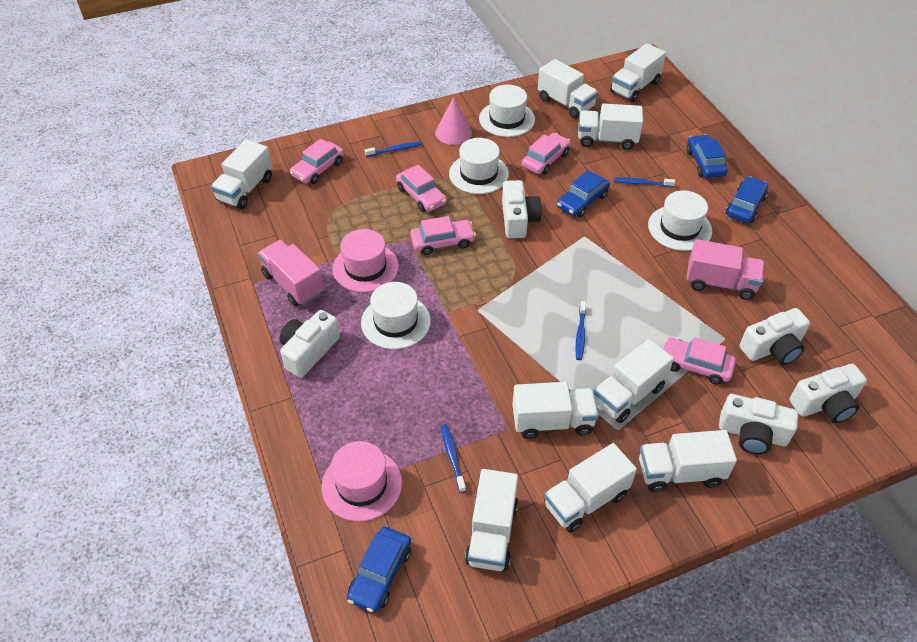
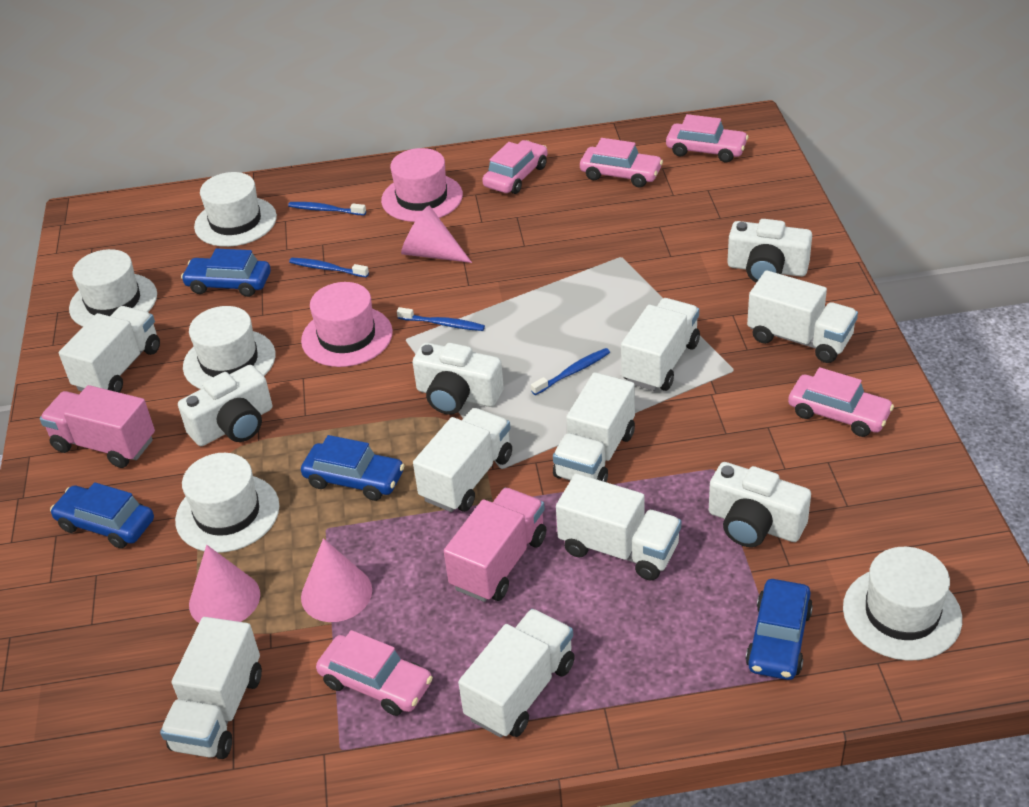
pink cone: [435,97,472,145] = 1 -> [189,545,260,623] [301,538,372,622] [401,205,472,263] = 3
white camera: [280,310,340,378] [502,180,542,238] [719,394,798,455] [739,308,810,365] [789,364,867,423] = 5 -> [178,365,272,446] [413,343,504,415] [709,462,811,547] [727,219,812,283] = 4
white hat: [361,282,431,349] [449,138,509,194] [479,85,535,137] [648,190,712,251] = 4 -> [69,249,157,327] [175,453,279,553] [183,306,275,389] [194,172,277,247] [843,547,962,660] = 5
white truck: [211,140,272,209] [465,469,518,571] [512,382,599,439] [538,59,598,119] [544,443,637,533] [578,103,643,150] [594,339,674,423] [610,43,666,102] [639,430,737,492] = 9 -> [59,306,160,393] [160,617,262,759] [413,408,512,512] [458,609,575,738] [553,372,635,482] [556,474,681,581] [621,298,700,391] [747,270,858,363] = 8

